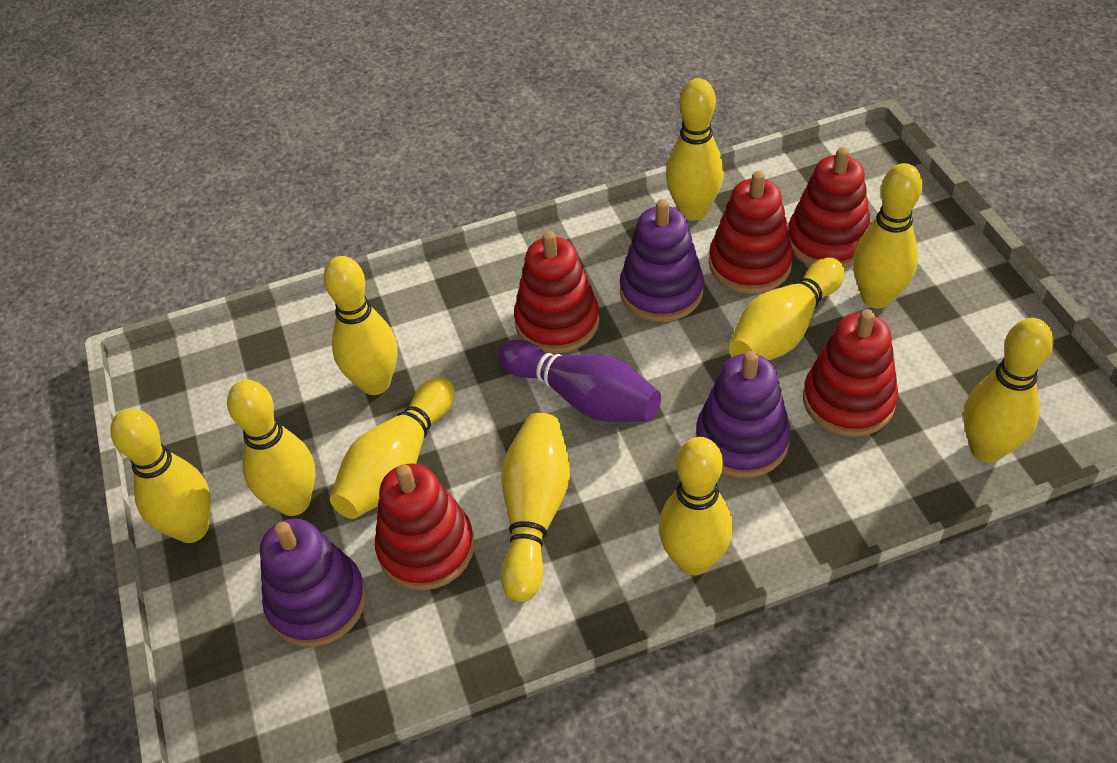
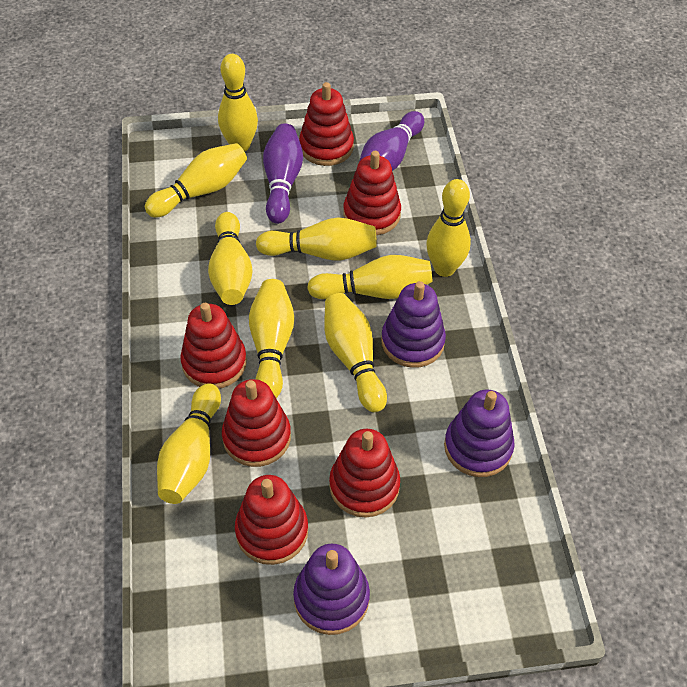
purple bowling pin: [498,339,661,422] = 1 -> [263,123,303,224] [359,111,424,171] = 2
red stacking toy: [375,463,475,591] [514,231,599,354] [709,171,793,294] [788,147,871,268] [803,309,898,437] = 5 -> [180,303,247,389] [222,379,291,467] [235,475,308,565] [299,82,354,166] [329,429,400,517] [343,151,401,235] = 6
yellow bowling pin: [110,408,211,543] [227,380,315,516] [323,256,398,395] [330,377,455,519] [501,413,570,602] [659,437,733,575] [666,78,724,221] [729,258,845,360] [853,163,923,308] [963,318,1054,463] = 10 -> [145,143,247,218] [157,383,221,504] [208,212,253,305] [218,54,258,152] [249,279,294,398] [256,218,377,261] [307,255,433,299] [324,293,387,412] [426,179,471,277] = 9

